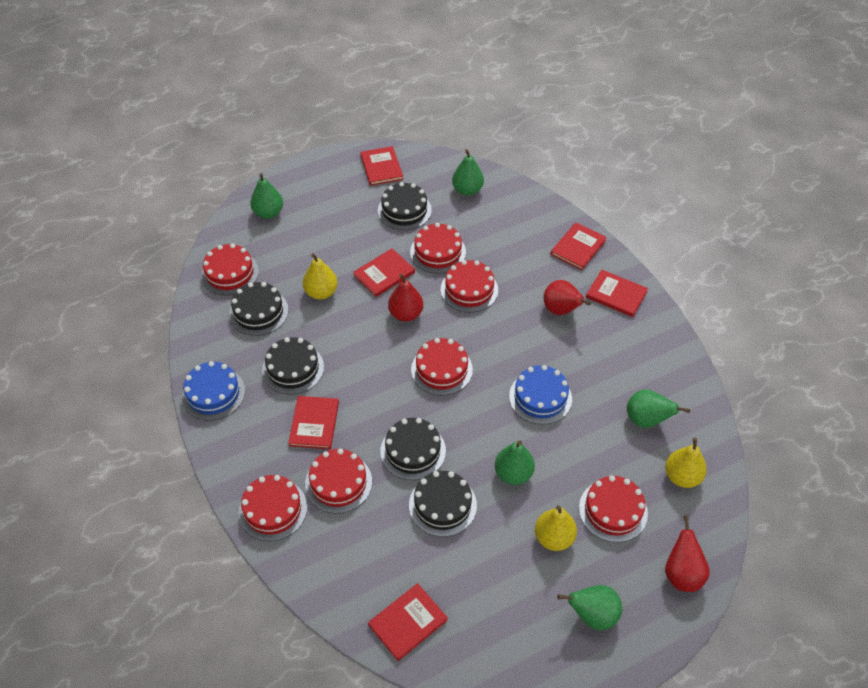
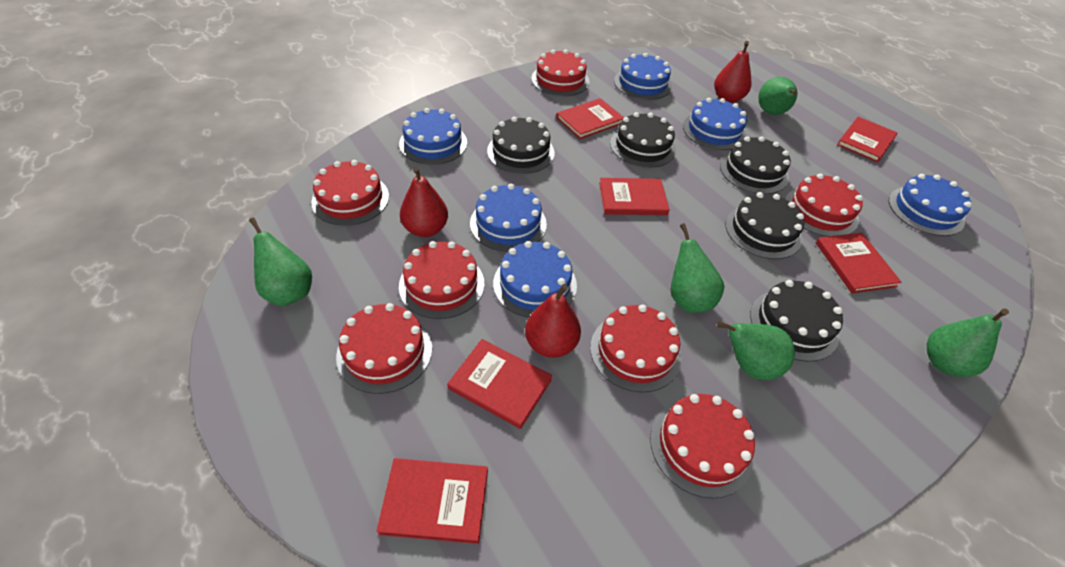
blue cake: [182,361,245,421] [509,365,572,424] = 2 -> [399,108,467,165] [470,184,547,252] [493,241,577,318] [614,53,672,100] [683,98,747,150] [889,174,972,236] = 6
yellow pear: [303,253,338,299] [535,505,577,551] [665,438,707,488] = 3 -> none = 0

